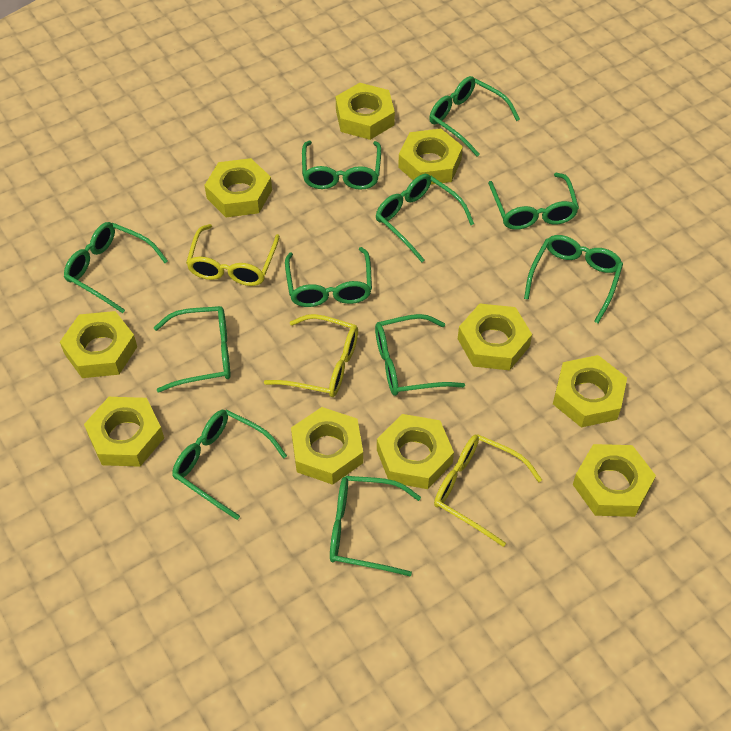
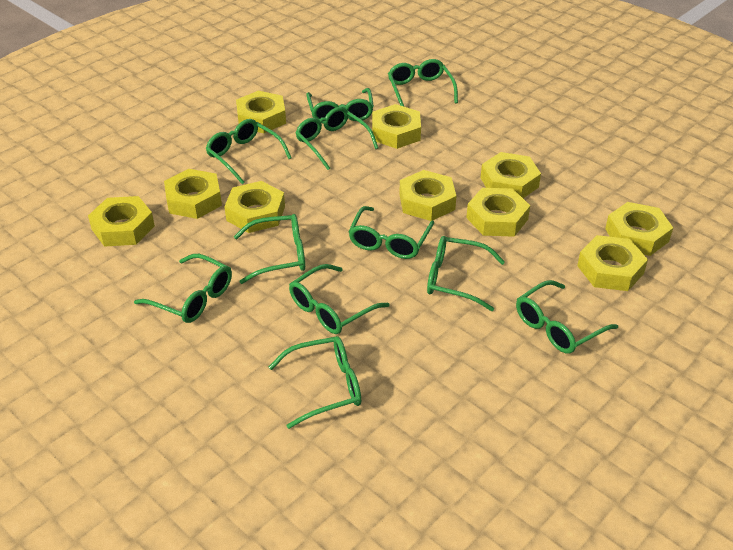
yellow glasses: [186,224,280,286] [264,314,358,397] [434,435,542,547] = 3 -> none = 0

